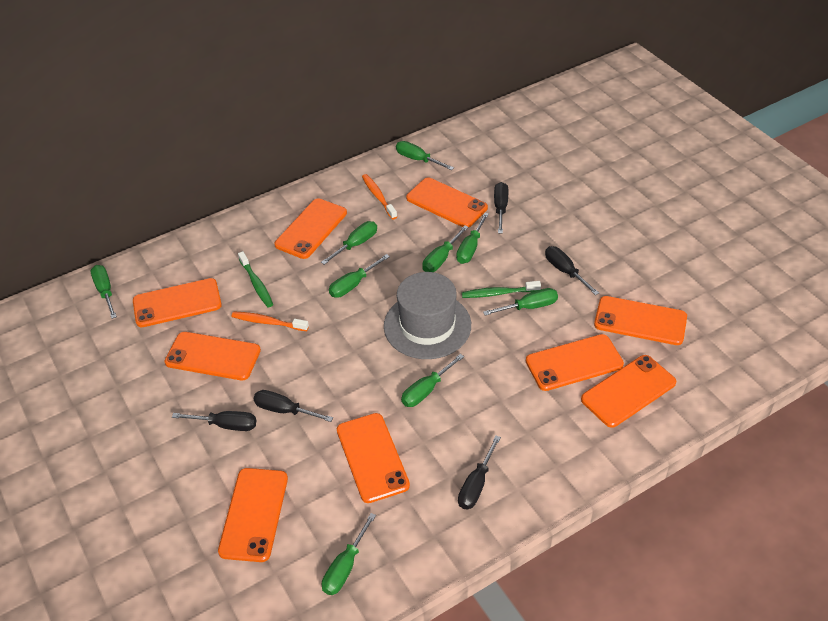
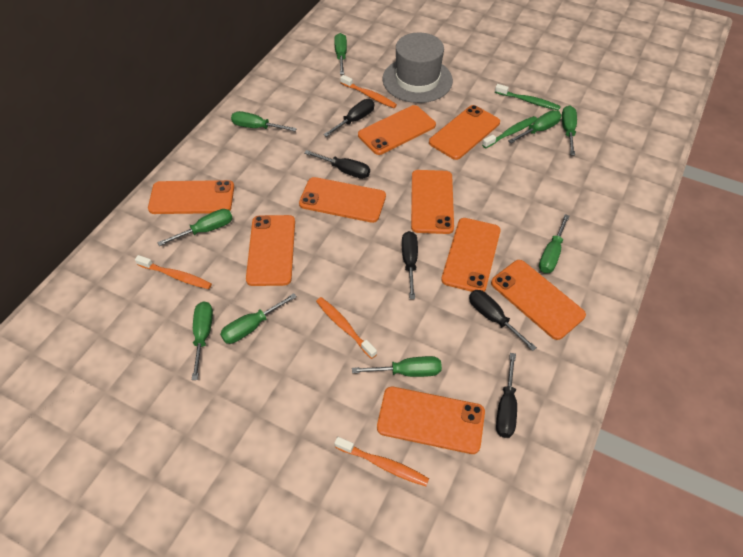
orange toothbrush: [232,312,309,331] [362,174,397,219] = 2 -> [135,255,212,289] [316,297,377,359] [334,437,429,486] [340,75,397,108] = 4

